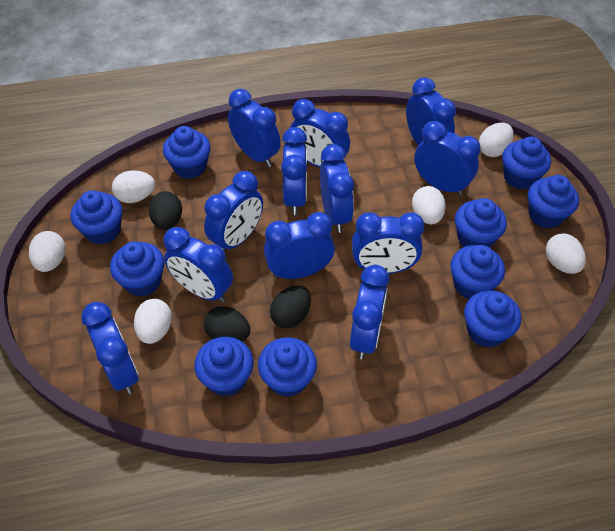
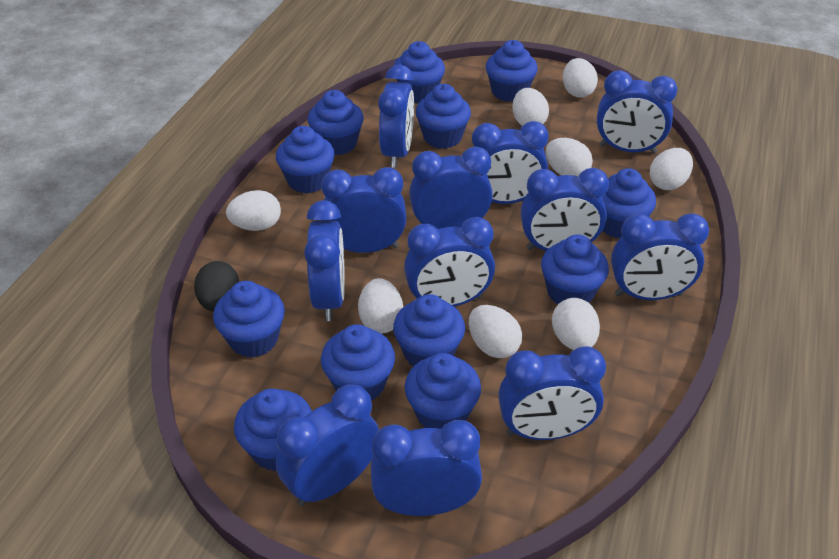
black egg: [149,191,182,230] [204,306,250,341] [270,286,311,329] = 3 -> [194,261,239,312] = 1
blue cupcake: [71,190,122,245] [110,242,164,297] [163,126,211,179] [194,337,253,396] [258,337,317,397] [450,245,505,299] [455,198,507,248] [464,290,521,348] [502,137,551,190] [528,175,579,229] = 10 -> [213,281,285,357] [234,389,312,471] [276,126,335,193] [308,90,363,155] [321,324,395,400] [393,294,465,366] [394,41,445,103] [404,353,481,429] [416,84,471,149] [486,40,538,102] [541,234,609,304] [602,168,656,238] = 12
white egg: [29,231,65,272] [112,170,155,203] [134,299,172,344] [412,186,446,224] [479,122,514,157] [546,233,586,274] = 6 -> [226,190,281,231] [358,278,403,333] [469,305,522,358] [512,88,549,126] [546,138,593,177] [552,298,600,350] [563,58,598,98] [650,148,693,190] = 8

